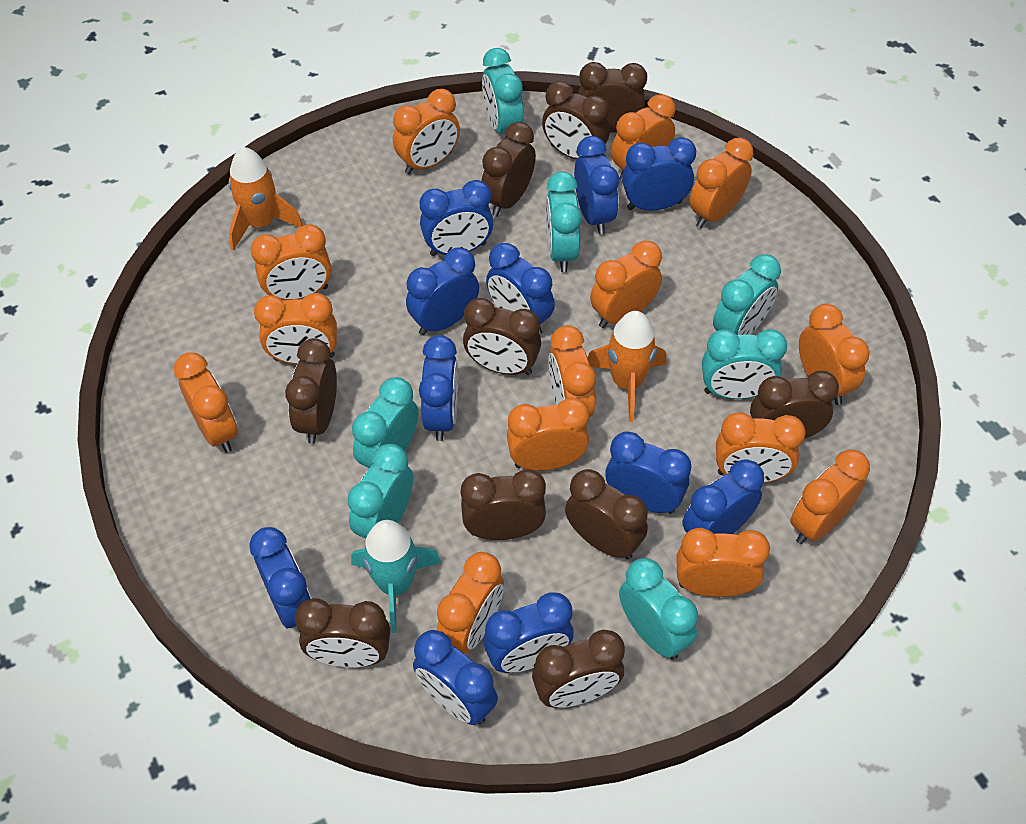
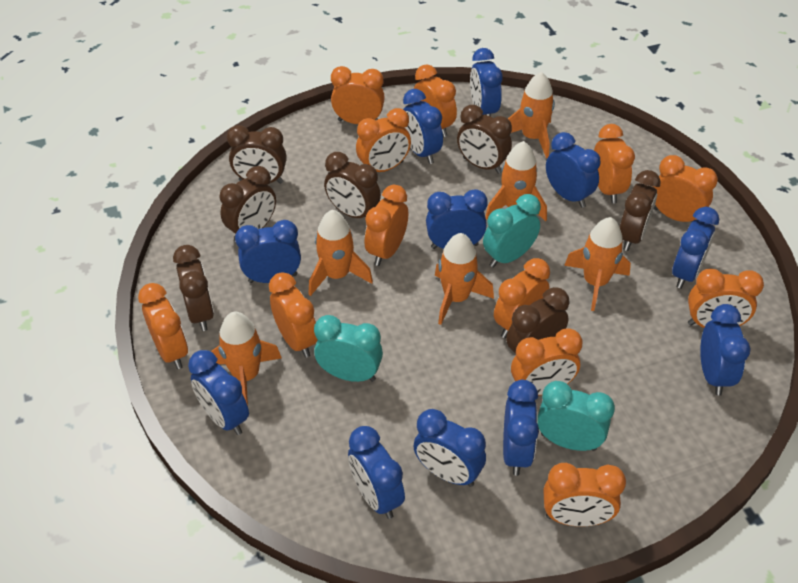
brown clock: [285,338,337,444] [295,598,390,667] [461,469,546,540] [463,298,541,375] [481,122,536,217] [532,630,625,708] [542,81,610,159] [565,469,648,560] [578,62,647,133] [750,371,839,439] = 10 -> [173,245,214,331] [219,166,276,242] [227,125,287,184] [324,152,381,218] [457,105,512,174] [506,287,570,354] [620,170,661,251] = 7
orange clock: [174,352,238,453] [251,224,331,300] [254,293,337,364] [393,89,460,174] [437,552,504,654] [507,398,589,471] [549,325,596,417] [590,240,662,328] [611,94,675,181] [677,528,770,597] [689,138,754,228] [716,412,806,483] [791,449,870,544] [799,304,870,405] = 14 -> [138,283,188,369] [269,272,318,358] [331,66,385,124] [356,108,411,172] [364,185,408,266] [414,64,457,137] [494,258,550,338] [511,328,583,396] [543,463,626,527] [594,124,635,203] [653,155,718,222] [688,268,764,328] = 12
orange rocket: [229,147,304,251] [588,311,666,422] = 2 -> [211,312,282,406] [308,210,373,296] [435,233,494,325] [485,141,547,221] [508,72,555,158] [564,217,631,311] = 6
turquoise clock: [347,444,413,539] [352,377,418,468] [482,48,524,137] [546,171,582,272] [619,558,698,660] [702,329,787,399] [713,254,781,335] = 7 -> [314,315,383,382] [483,194,541,267] [537,381,615,451] = 3
turquoise rocket: [351,520,441,633] = 1 -> none = 0

